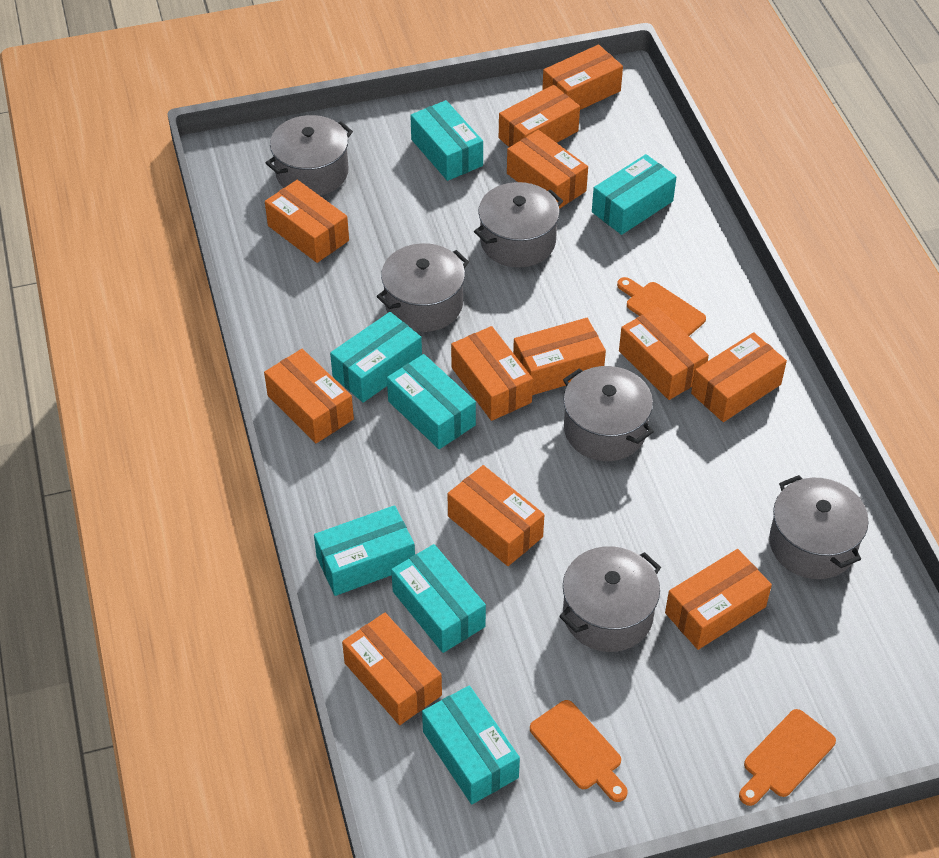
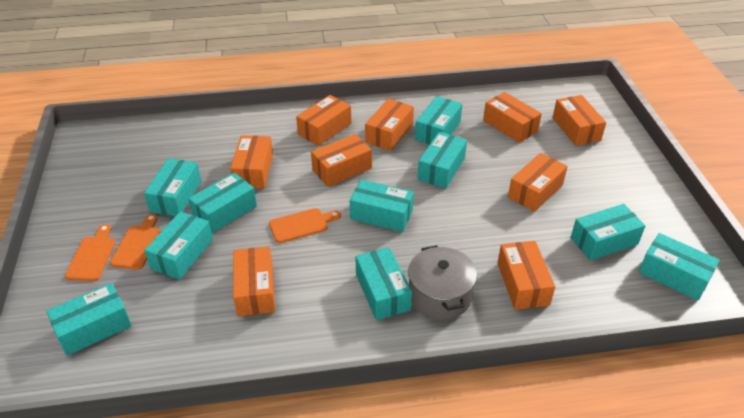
grey pot: [266,115,353,196] [377,243,469,332] [474,182,563,267] [559,546,661,652] [563,366,654,461] [769,475,868,579] = 6 -> [408,245,477,320] = 1
orange box: [264,349,354,443] [265,180,349,263] [342,613,442,725] [448,465,544,566] [451,326,533,421] [499,85,580,147] [507,130,588,209] [513,318,606,395] [542,45,623,110] [619,307,709,400] [665,549,772,650] [691,332,787,422] = 12 -> [230,135,273,189] [233,247,275,316] [296,95,351,146] [311,134,372,187] [365,99,414,151] [483,92,542,143] [497,241,555,310] [508,153,568,212] [552,95,606,146] = 9
turquoise box: [314,505,415,596] [330,312,422,403] [387,354,476,449] [391,544,486,653] [410,100,483,181] [422,685,520,804] [592,154,676,235] = 7 -> [46,283,132,356] [144,158,201,216] [144,211,213,280] [188,172,257,233] [350,179,414,232] [355,247,412,320] [415,96,462,145] [417,132,467,189] [571,204,645,261] [639,233,720,301] = 10

